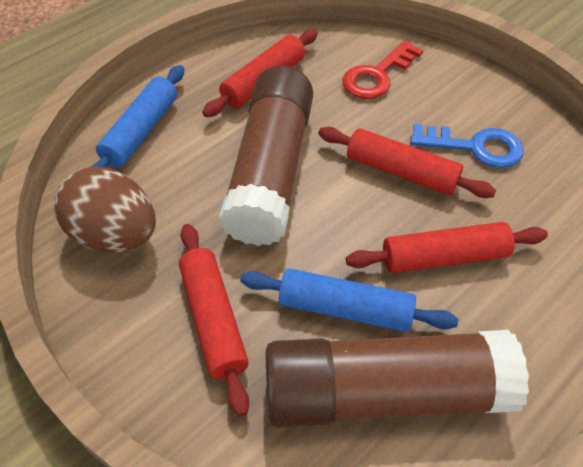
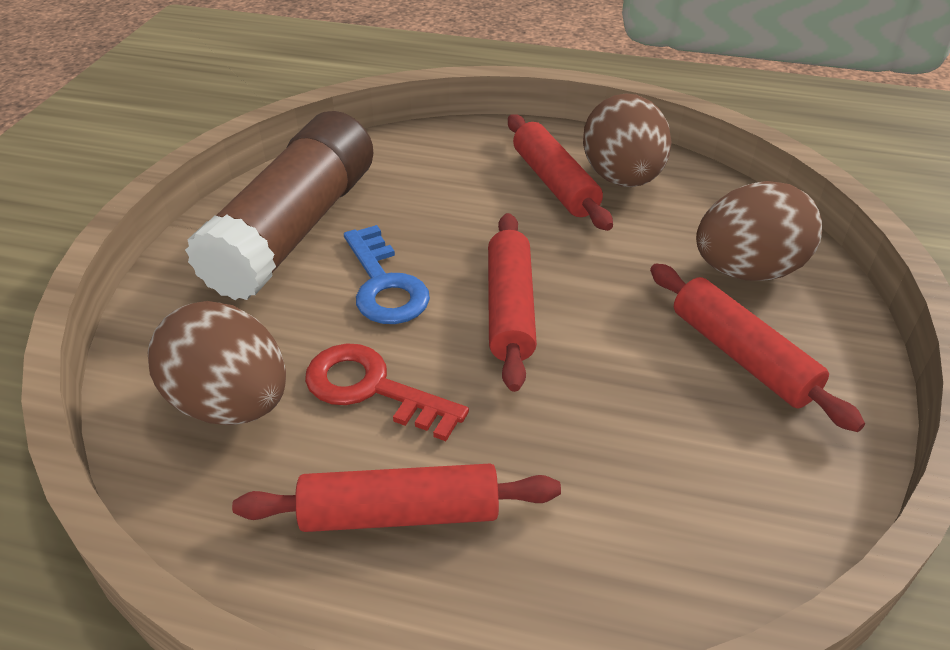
blue rolling pin: [91,65,184,168] [240,268,458,332] = 2 -> none = 0
brown egg: [54,167,156,253] = 1 -> [148,301,286,425] [583,93,672,187] [696,181,822,281] = 3
brown glue stick: [219,66,313,246] [265,330,529,428] = 2 -> [185,111,373,300] = 1

